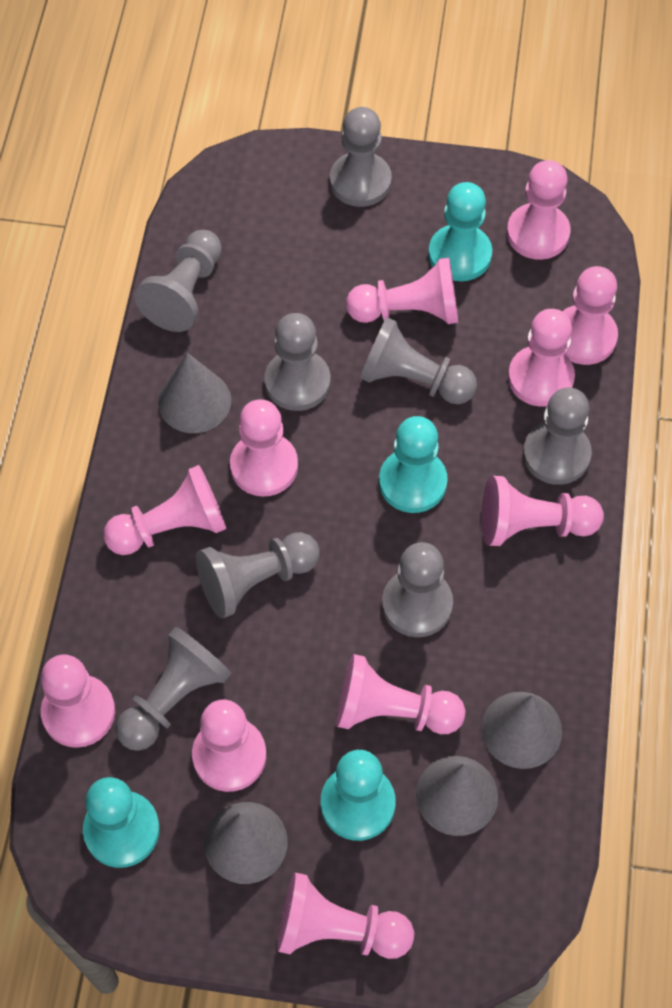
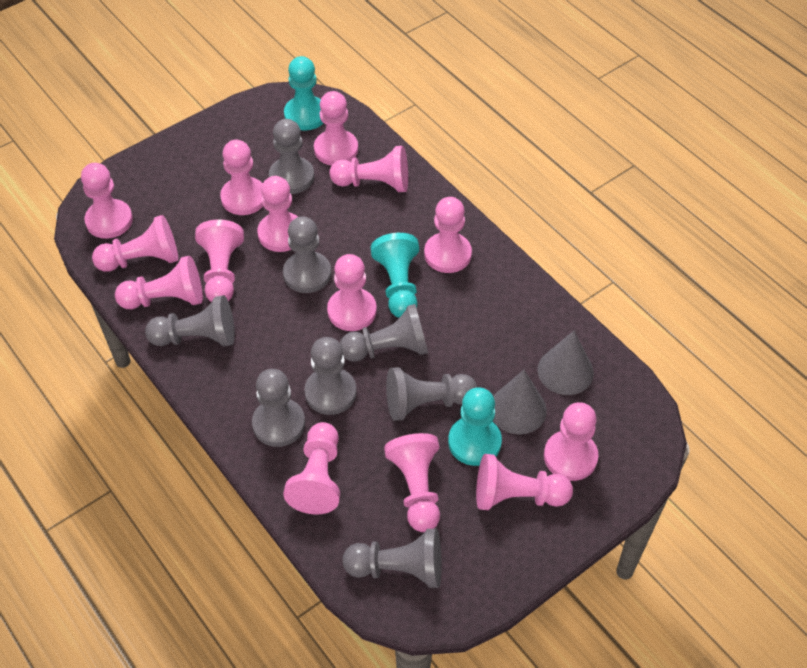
grey cone: [158,353,231,433] [204,802,288,884] [416,756,498,836] [481,692,562,769] = 4 -> [493,370,547,434] [538,331,594,395] = 2
pink pawn: [41,654,115,748] [103,465,226,555] [192,700,266,792] [230,399,298,497] [277,872,414,959] [336,654,465,734] [346,258,458,324] [481,476,604,546] [507,160,570,260] [508,309,575,407] [562,266,618,365] = 11 -> [81,163,133,239] [92,215,178,272] [115,256,203,309] [195,219,244,302] [220,140,263,215] [257,176,298,252] [283,422,340,515] [314,91,358,166] [327,254,377,331] [329,146,408,192] [384,433,440,532] [424,197,472,273] [476,454,573,510] [544,402,598,481] = 14
turquoise pawn: [83,777,160,868] [321,750,396,841] [379,416,448,513] [428,182,492,281] = 4 -> [284,56,323,130] [371,233,419,318] [448,387,502,466] = 3

